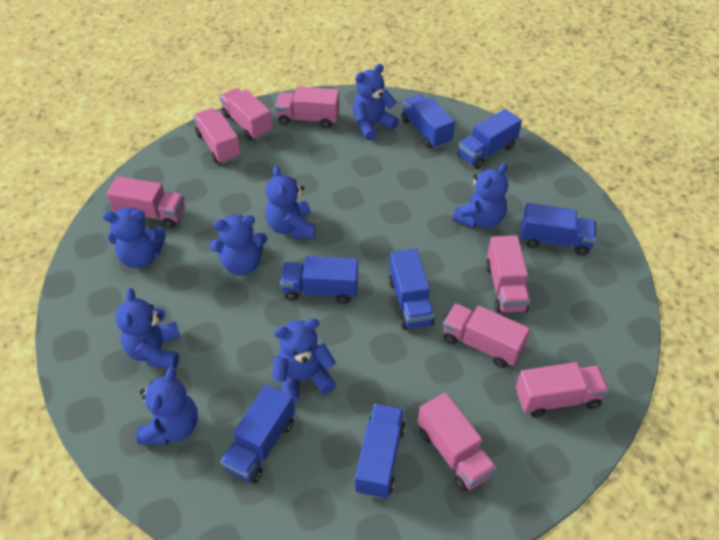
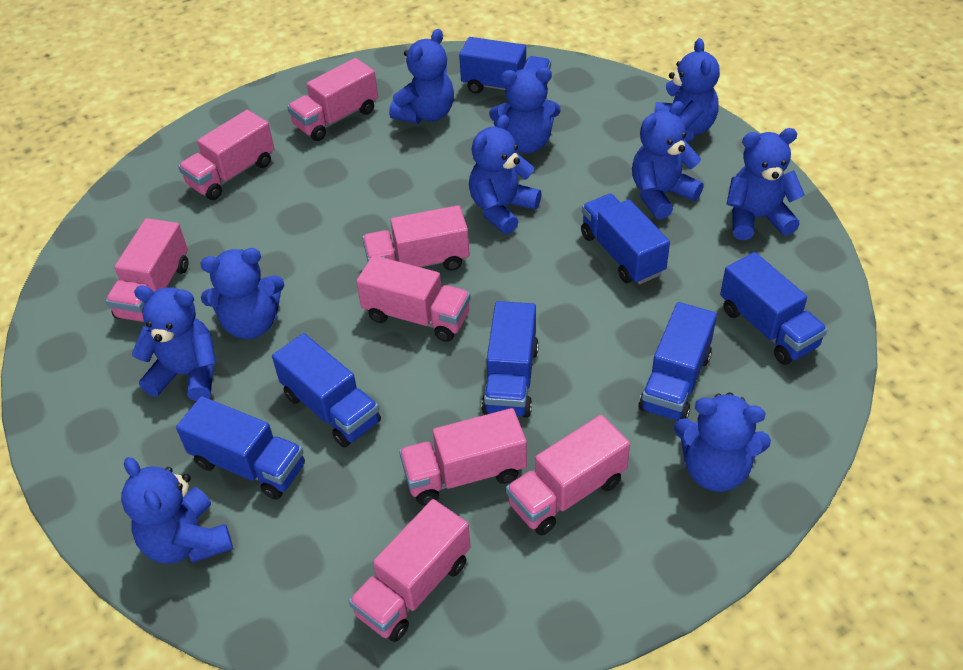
blue teddy bear: [103,208,166,268] [115,288,180,368] [137,367,198,445] [210,214,267,275] [266,166,315,238] [272,318,336,403] [353,64,399,141] [452,163,508,229] = 8 -> [121,457,233,564] [132,285,216,401] [200,248,284,339] [389,29,454,124] [469,115,542,234] [489,67,561,153] [632,101,704,220] [654,38,720,142] [674,392,771,492] [727,128,805,240] = 10

